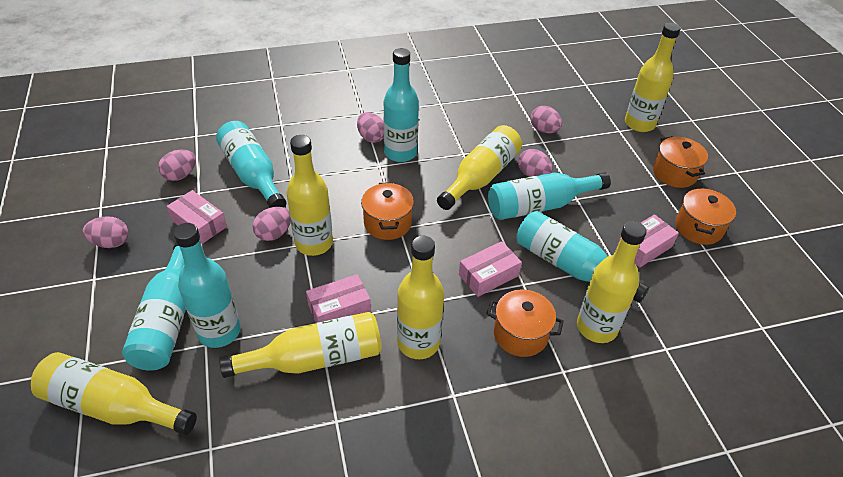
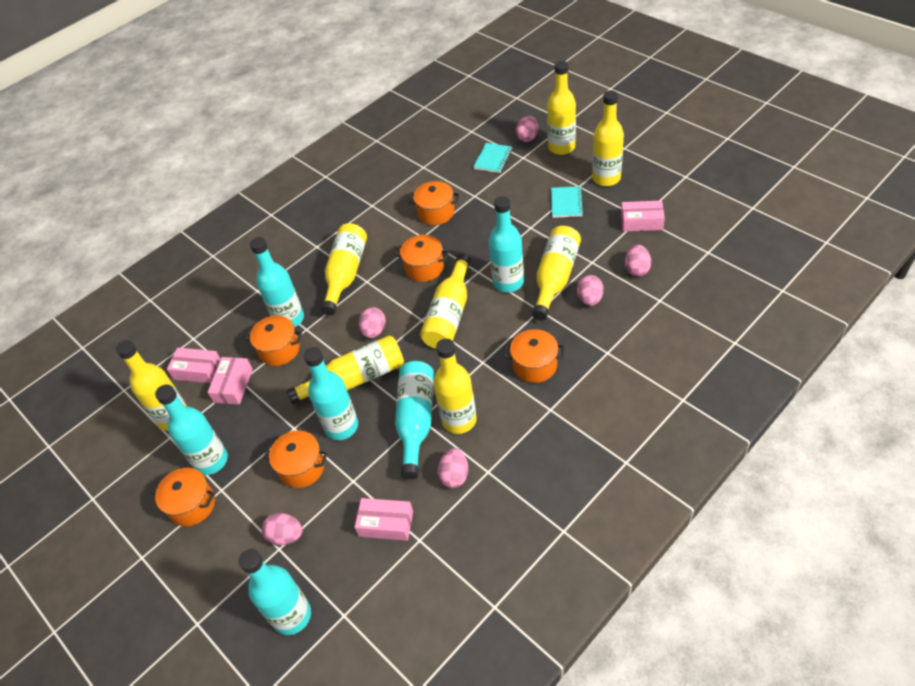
orange pot: [361,182,414,240] [486,289,564,357] [653,136,708,188] [675,188,736,245] = 4 -> [151,468,215,526] [245,316,302,366] [263,431,328,488] [395,235,449,282] [408,181,459,225] [504,329,565,383] = 6
turquoise notebook: none = 0 -> [473,143,512,173] [551,186,584,218] = 2
yellow bottle: [31,352,197,435] [219,312,382,378] [287,135,333,256] [397,236,444,359] [437,125,522,210] [577,221,647,343] [625,23,681,132] = 7 -> [116,340,187,431] [286,335,404,404] [321,223,367,316] [420,254,471,349] [433,339,477,434] [532,226,581,320] [547,61,576,155] [592,90,624,186] = 8

